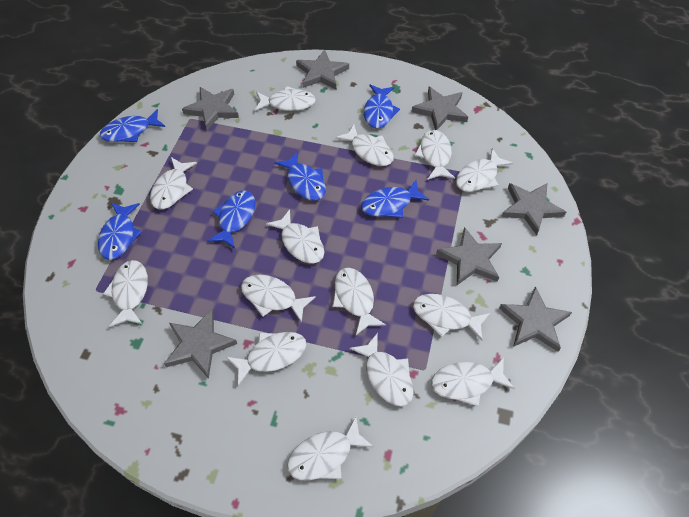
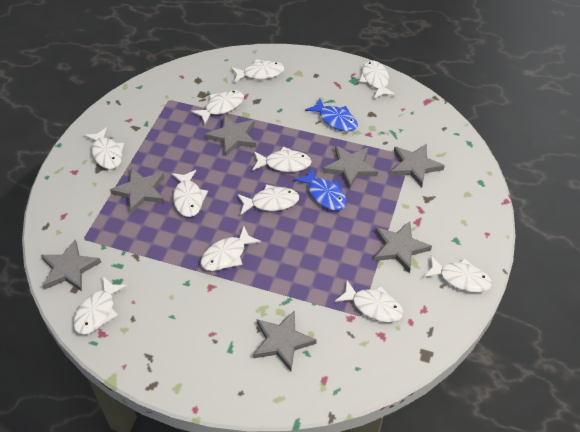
blue fish: [98,203,142,260] [100,109,165,142] [207,191,255,249] [274,151,326,201] [361,180,429,218] [364,85,400,128] = 6 -> [294,168,347,211] [305,98,358,132] = 2
white fish: [103,260,148,327] [150,157,197,209] [226,332,306,386] [241,275,316,323] [255,86,316,111] [266,209,324,263] [287,416,374,481] [333,268,386,335] [335,124,394,166] [349,333,414,406] [413,294,490,341] [415,130,455,180] [431,357,515,406] [456,148,513,192] = 14 -> [73,276,127,335] [84,127,124,169] [171,170,208,217] [191,90,244,124] [201,226,261,271] [231,59,285,83] [237,184,299,215] [252,146,312,172] [335,281,404,322] [359,60,396,99] [423,256,492,293] = 11

